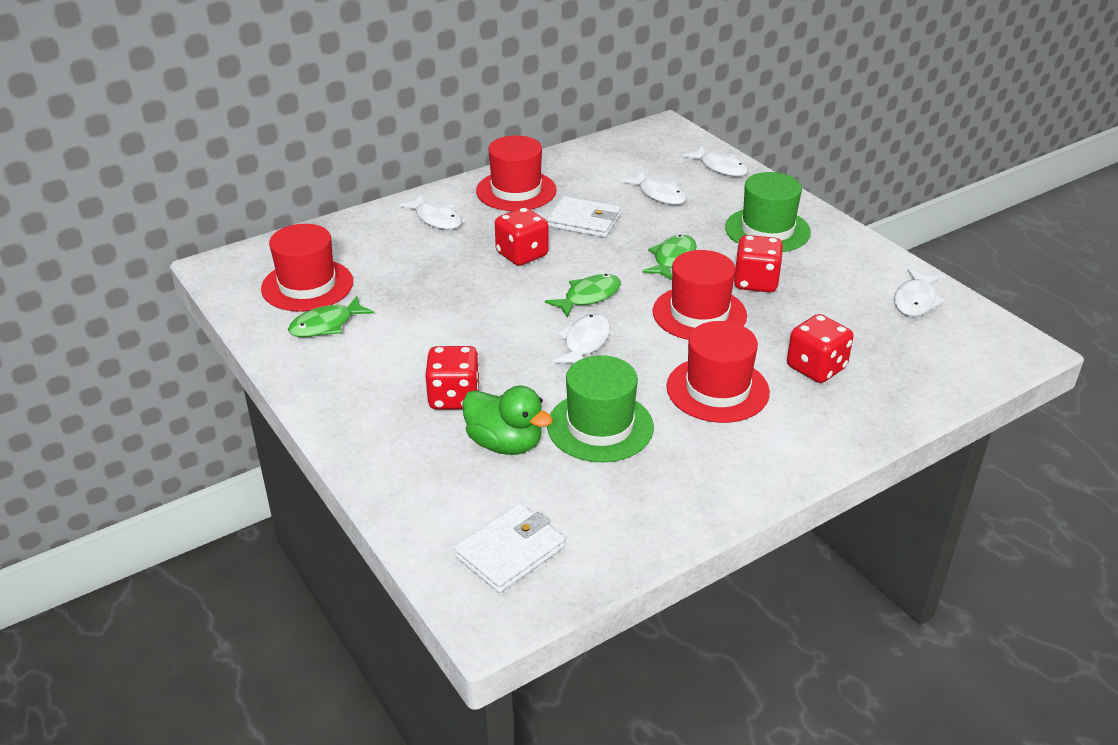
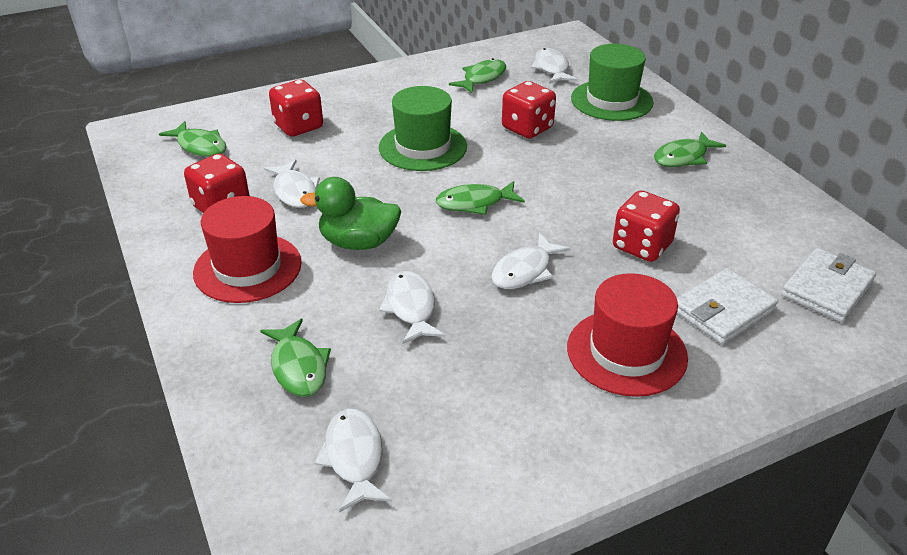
green fish: [288,296,374,337] [545,274,621,318] [642,235,697,280] = 3 -> [159,121,227,157] [260,319,331,397] [436,181,525,215] [449,58,506,94] [654,131,726,167] = 5
red hat: [261,224,353,312] [476,135,557,211] [653,250,747,340] [666,321,770,423] = 4 -> [193,196,302,303] [567,273,688,397] = 2

